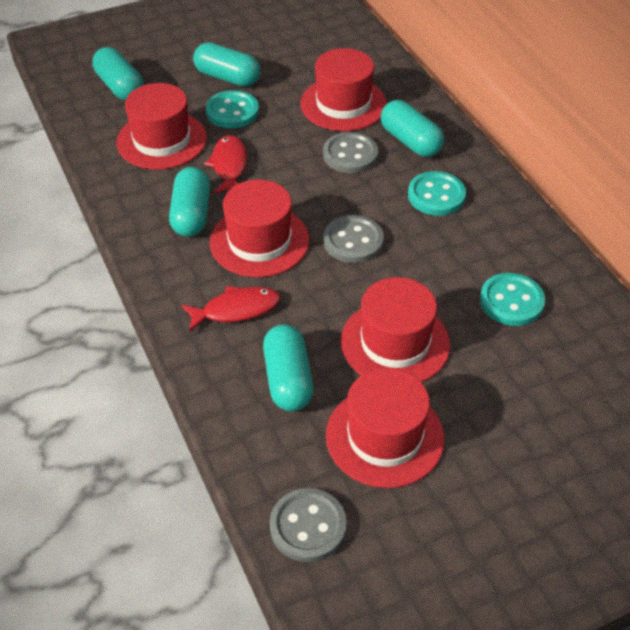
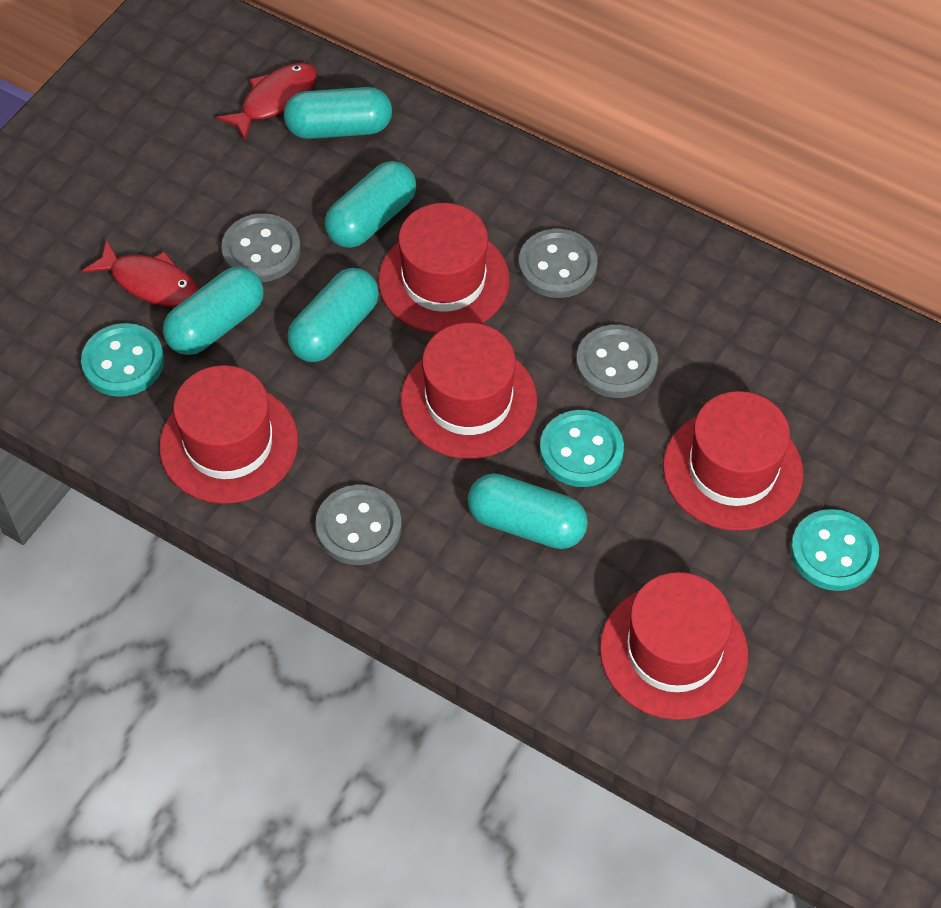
grey button: [270,488,347,562] [323,132,378,173] [323,215,384,263] = 3 -> [221,213,301,282] [315,485,402,565] [519,229,598,298] [576,325,658,398] = 4

